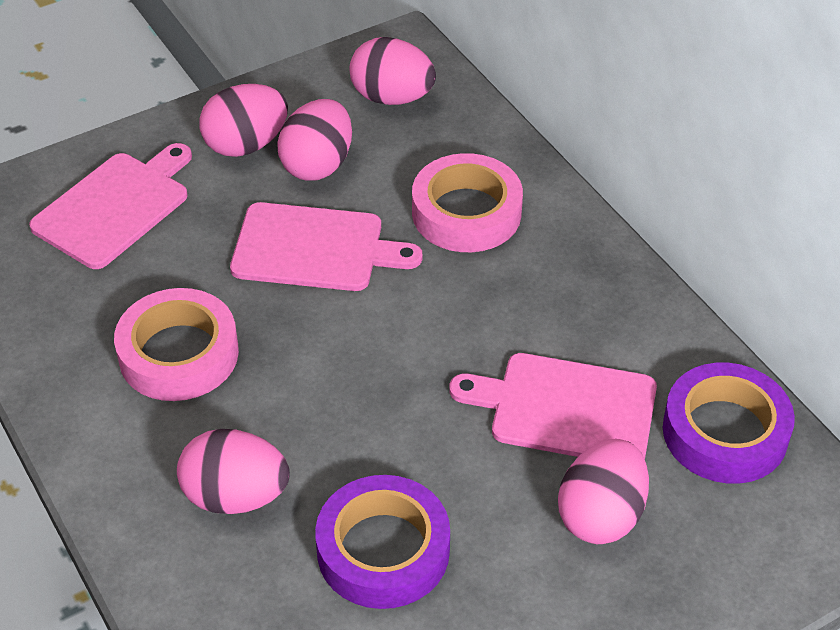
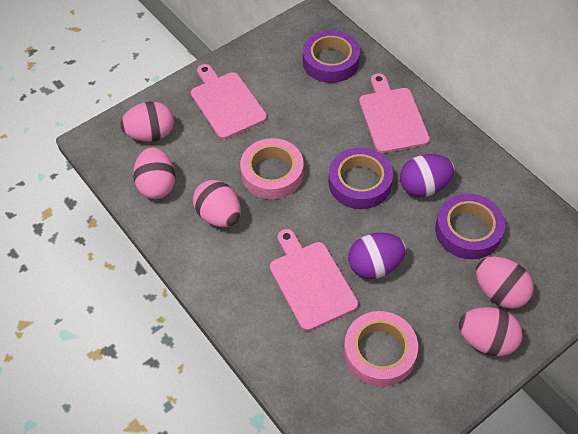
purple egg: none = 0 -> [348,233,406,279] [400,154,455,197] = 2
purple tape: [315,475,450,609] [663,363,795,484] = 2 -> [303,30,360,83] [329,147,393,209] [435,194,505,259] = 3

